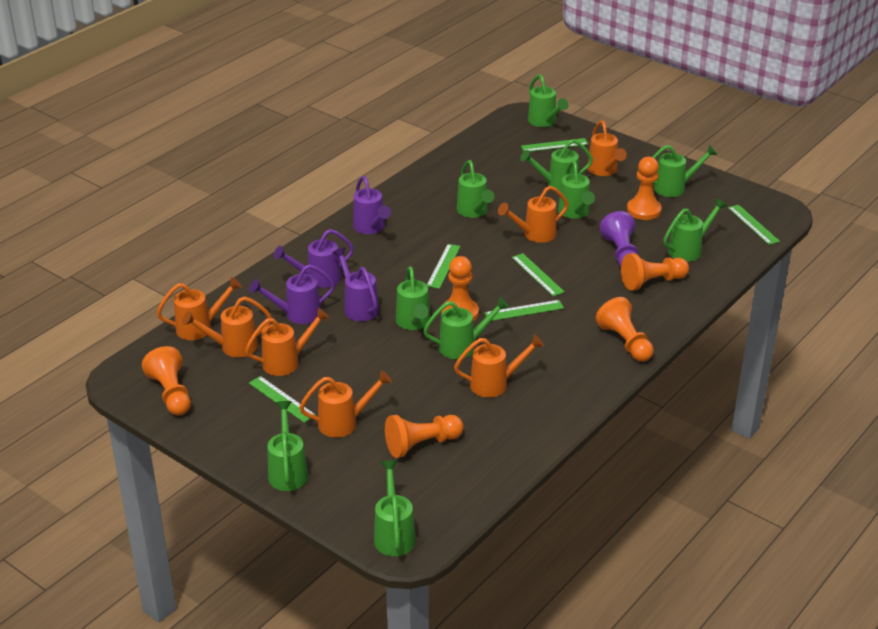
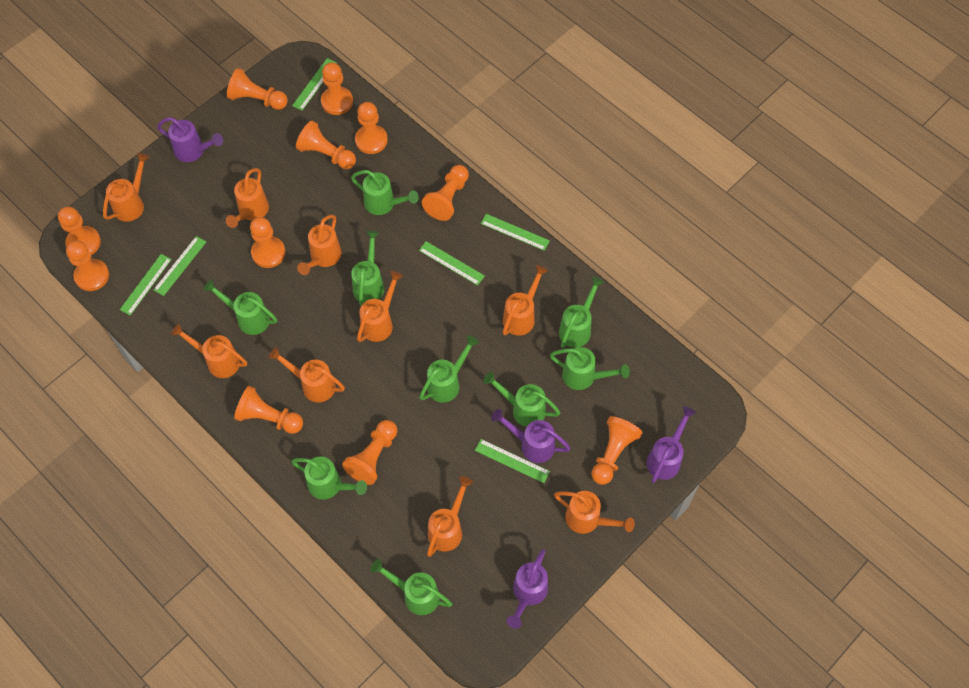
green watering can: [267,401,308,491] [374,460,416,556] [396,266,430,330] [423,297,509,359] [457,160,494,218] [520,139,593,191] [528,74,569,127] [558,161,595,219] [652,145,717,197] [663,198,727,262] = 10 -> [203,280,277,335] [291,457,367,500] [351,170,419,215] [351,231,384,306] [370,559,452,615] [419,335,479,403] [483,372,560,427] [550,347,630,390] [559,277,604,348] = 9
orange pawn: [142,346,191,416] [385,415,464,458] [441,256,479,321] [596,297,654,362] [621,253,689,291] [627,157,662,220] = 6 -> [58,207,101,255] [66,240,109,291] [227,68,288,110] [234,386,303,434] [250,217,286,268] [296,121,356,169] [321,62,353,115] [342,420,397,485] [355,102,388,154] [422,165,469,221] [591,416,643,485] = 11
orange watering can: [156,277,242,340] [182,296,272,358] [245,308,329,376] [299,370,392,438] [454,334,544,398] [498,186,569,243] [588,120,627,176] = 7 -> [103,153,150,222] [171,324,247,378] [226,168,269,228] [269,347,345,403] [297,214,342,275] [357,271,403,342] [427,476,473,557] [503,265,548,336] [554,491,635,534] = 9
purple pawn: [600,211,638,267] = 1 -> none = 0

